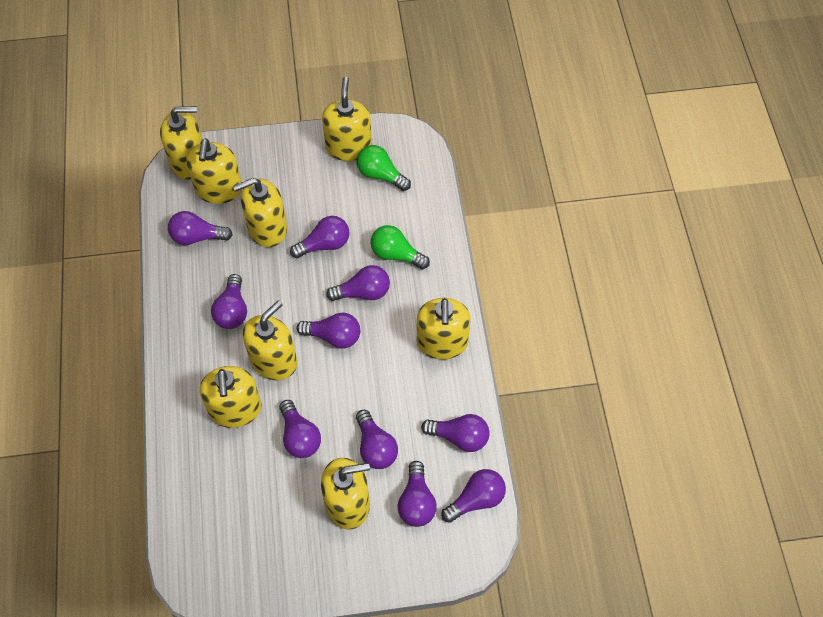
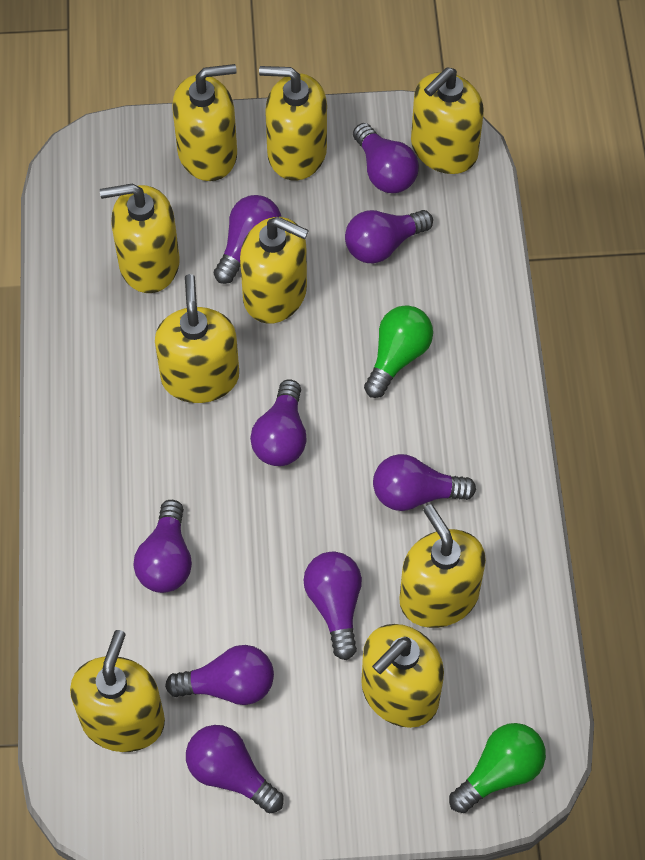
purple light bulb: [168,211,233,245] [211,274,247,329] [279,400,321,458] [290,216,349,258] [297,313,360,349] [326,265,390,301] [356,410,398,469] [398,461,437,527] [421,414,490,452] [441,469,506,523] = 10 -> [133,500,192,593] [165,645,274,705] [186,725,284,813] [214,195,281,284] [250,380,307,466] [303,552,362,660] [345,210,433,264] [353,123,419,193] [373,454,476,511] = 9
yellow soap dispenser: [160,106,202,180] [186,138,242,204] [200,366,262,428] [233,178,287,247] [243,300,297,380] [321,458,370,530] [322,77,372,161] [417,298,471,360] = 8 -> [70,630,165,752] [100,184,180,293] [155,274,239,403] [172,64,237,181] [240,217,309,324] [259,66,327,181] [361,624,444,728] [399,504,486,628] [411,67,484,174] = 9

